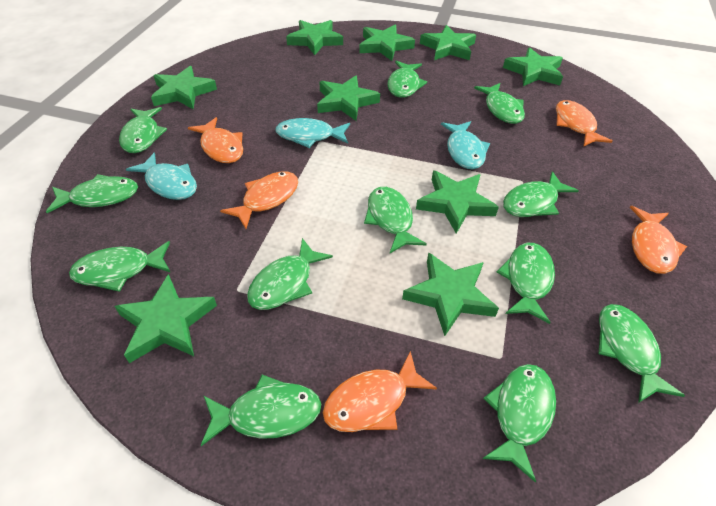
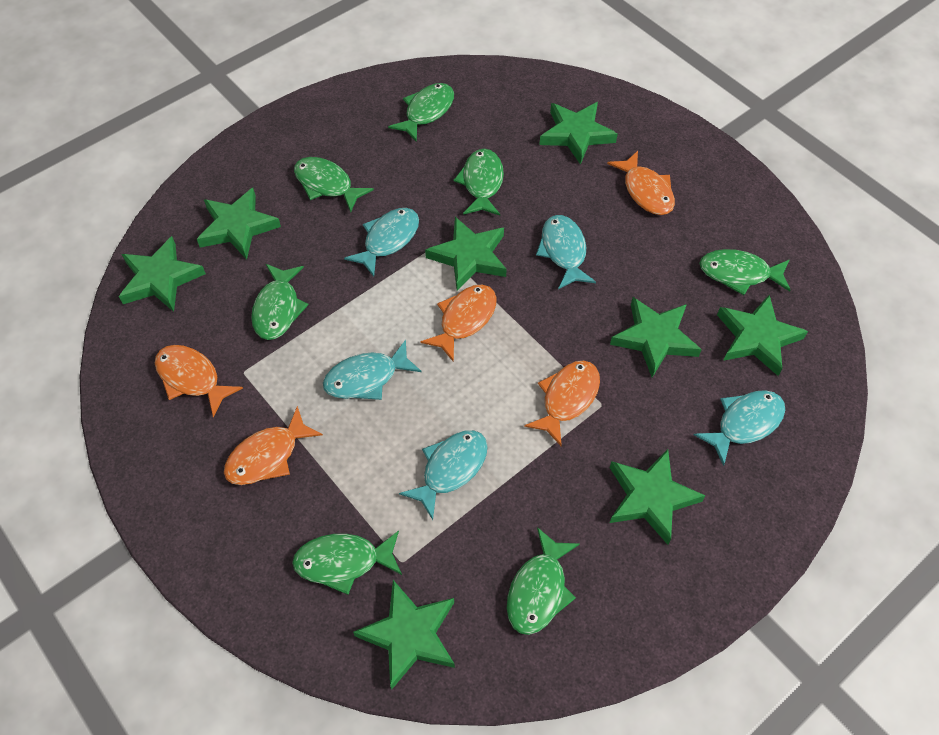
green fish: [46,174,138,213] [69,241,170,292] [119,107,167,153] [201,375,321,446] [247,238,333,310] [364,187,427,253] [387,61,427,98] [474,83,525,124] [483,364,556,482] [497,243,555,324] [503,171,579,217] [598,304,685,403] = 12 -> [251,264,308,340] [292,531,402,595] [294,157,374,212] [388,83,454,142] [454,149,504,215] [507,527,580,635] [699,249,791,295] = 7
green star: [114,274,217,363] [151,66,217,109] [286,20,343,55] [317,76,380,121] [359,25,415,61] [402,253,499,336] [416,170,499,233] [420,25,476,60] [503,47,563,86] = 9 -> [119,236,206,312] [197,188,281,259] [353,580,455,690] [425,217,507,291] [539,102,618,165] [610,297,702,377] [610,449,706,545] [717,295,808,376] = 8
turquoise fish: [126,153,197,200] [275,118,350,148] [441,121,490,169] = 3 -> [323,340,422,400] [344,208,419,277] [399,430,488,520] [536,215,596,289] [694,390,785,466] = 5

